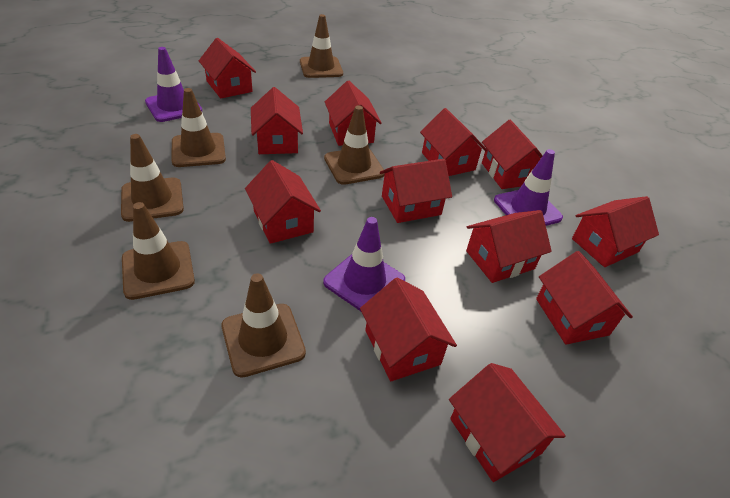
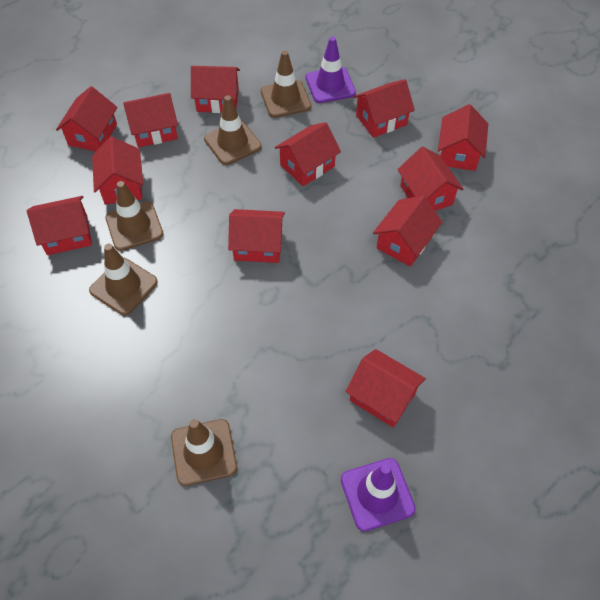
brown traffic cone: [121,134,184,222] [122,202,195,300] [172,88,226,167] [222,273,306,378] [300,14,343,78] [324,105,385,185] = 6 -> [89,244,158,315] [105,181,164,251] [171,419,237,486] [204,95,262,165] [261,51,311,118] = 5
purple traffic cone: [145,47,202,122] [323,217,405,311] [494,149,563,226] = 3 -> [306,37,356,103] [341,458,415,532] = 2

